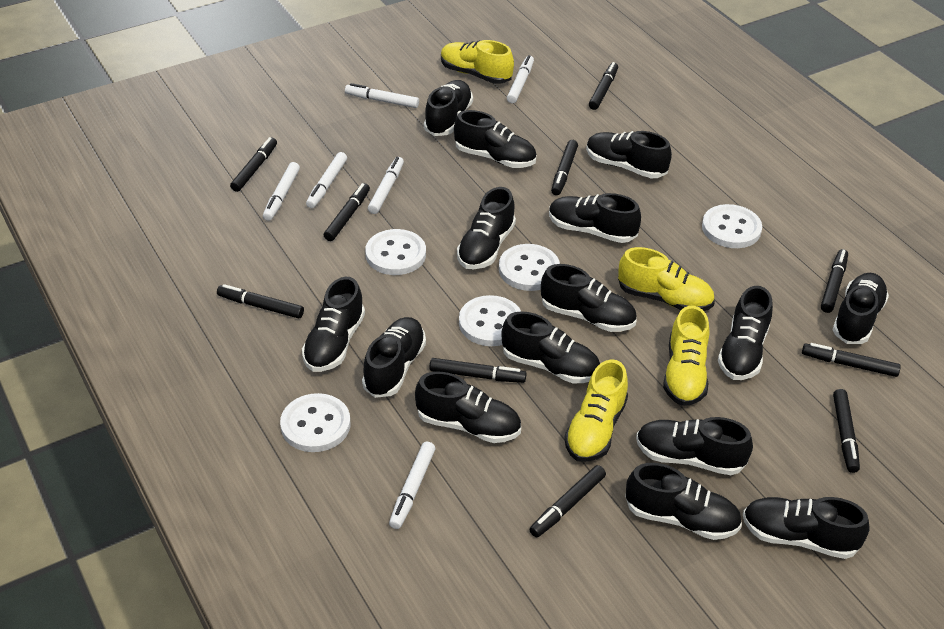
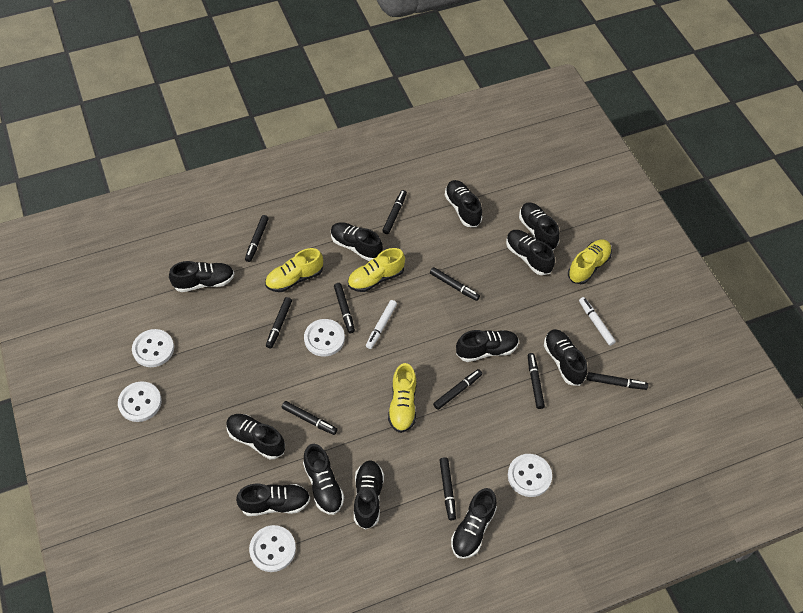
black shoe: [302,277,365,372] [362,317,426,398] [415,372,521,443] [424,80,473,136] [454,110,536,168] [457,187,516,269] [501,311,600,383] [541,264,637,332] [549,193,641,243] [586,131,672,179] [625,463,742,540] [636,417,753,475] [718,286,773,380] [743,497,870,559] [832,273,889,344] = 15 -> [169,261,234,292] [226,414,285,459] [236,484,310,516] [303,444,344,515] [331,222,383,261] [354,460,384,529] [445,180,482,227] [451,488,497,559] [456,330,519,362] [506,230,555,275] [519,202,560,250] [544,329,588,386] = 12
white marker: [263,162,300,221] [306,152,347,208] [345,83,419,108] [368,157,404,214] [389,442,435,529] [507,55,534,103] = 6 -> [366,300,397,349] [579,297,616,346] = 2

